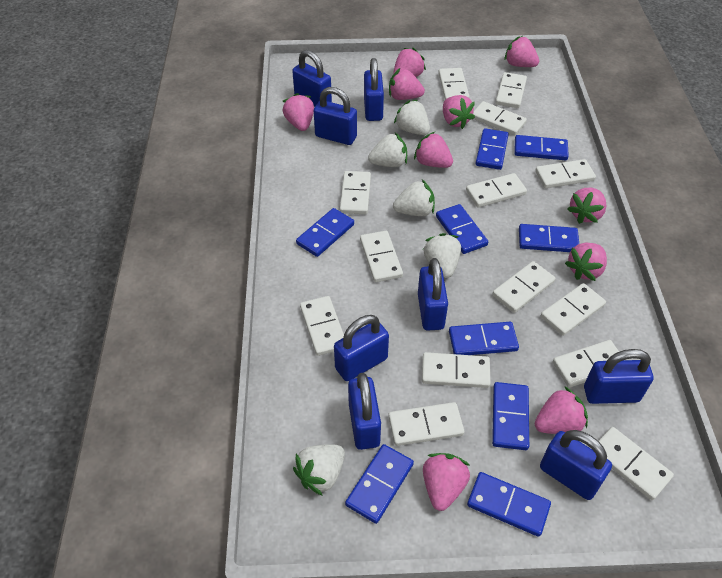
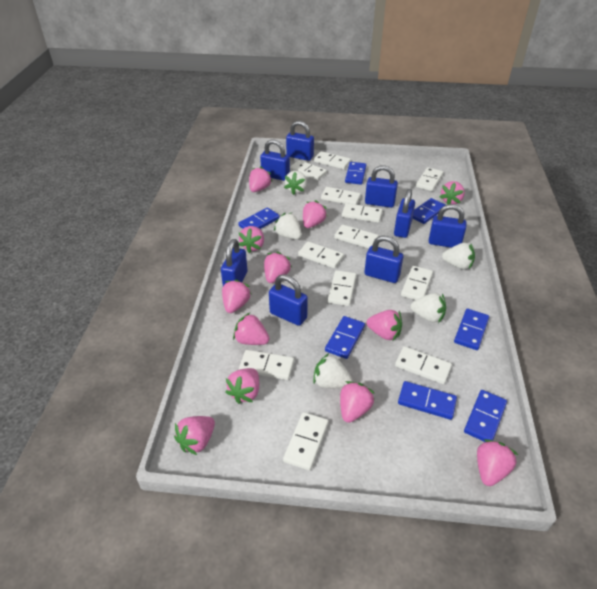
blue domino: [296,208,354,257] [345,444,414,524] [436,204,488,254] [449,322,519,355] [467,472,551,537] [476,128,509,170] [492,382,529,450] [514,135,569,160] [519,224,579,252] = 9 -> [238,207,280,229] [325,316,365,359] [345,162,366,185] [398,381,457,420] [413,198,445,224] [454,309,489,350] [464,390,507,442] = 7
pink strawberry: [283,93,314,131] [389,68,425,100] [393,48,426,77] [414,132,453,168] [423,453,470,511] [443,95,475,129] [505,36,539,67] [535,386,588,434] [565,243,607,281] [568,188,607,224] = 10 -> [174,416,215,455] [222,279,251,313] [225,368,259,404] [233,313,269,345] [239,226,264,253] [249,166,273,192] [264,252,292,283] [303,200,327,228] [340,381,374,423] [366,310,402,341] [440,181,465,205] [477,439,518,486] = 12
white domino: [300,296,344,356] [340,171,371,214] [360,231,403,282] [388,402,465,446] [422,352,491,388] [438,68,469,100] [466,173,527,207] [473,101,527,135] [492,261,555,313] [496,72,527,108] [535,159,596,188] [541,283,606,336] [553,340,619,388] [599,427,674,500] = 14 -> [239,350,294,380] [283,412,328,471] [290,160,327,180] [298,241,344,268] [314,151,351,169] [321,187,361,205] [328,270,356,306] [334,225,379,248] [342,203,383,223] [395,346,452,384] [401,266,433,300] [416,167,443,191] = 12

